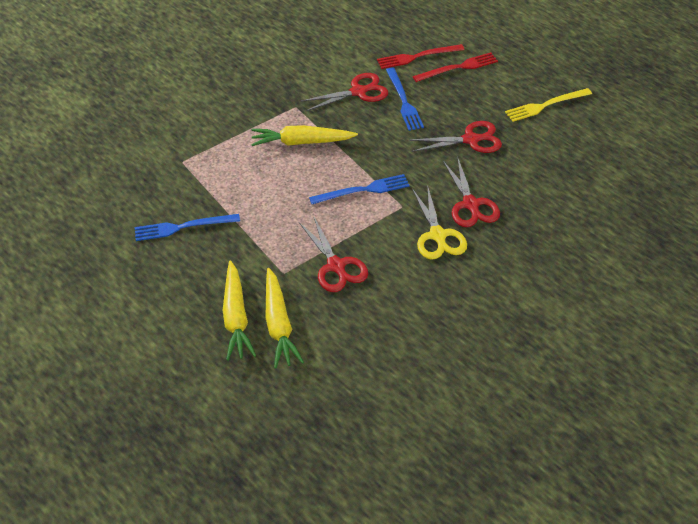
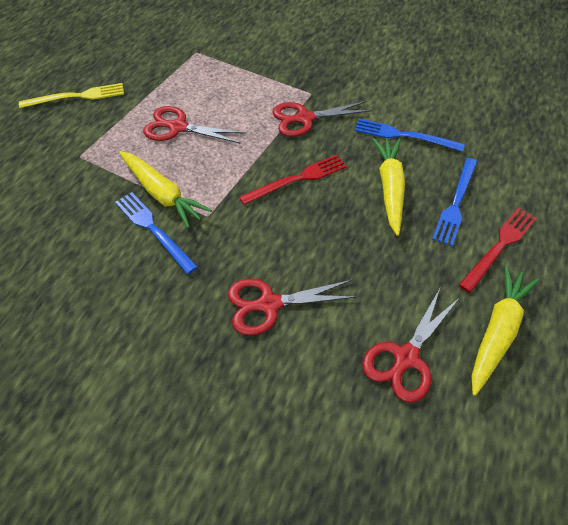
yellow scissors: [412,185,467,260] = 1 -> none = 0

